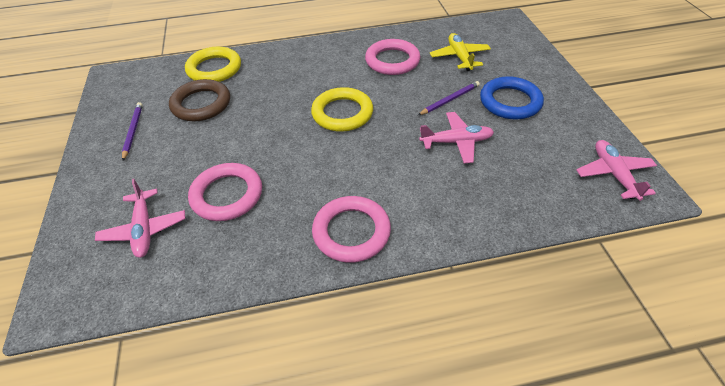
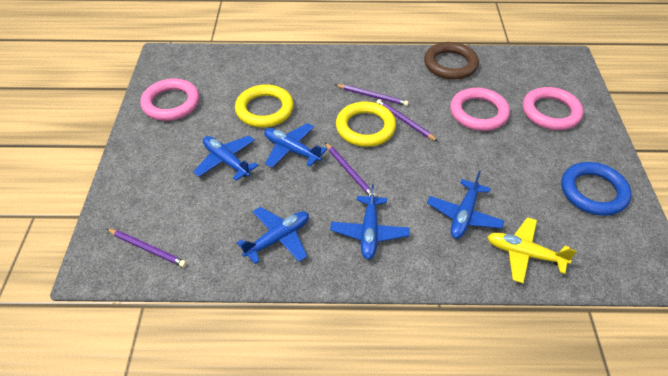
blue plane: none = 0 -> [193,136,259,181] [237,207,309,264] [264,123,327,168] [330,184,410,259] [427,171,504,239] = 5
pink plane: [95,179,185,258] [419,112,494,163] [576,140,657,201] = 3 -> none = 0
purple pencil: [122,102,143,161] [418,81,480,115] = 2 -> [107,229,187,267] [325,143,376,197] [335,84,409,106] [376,99,438,142] = 4

